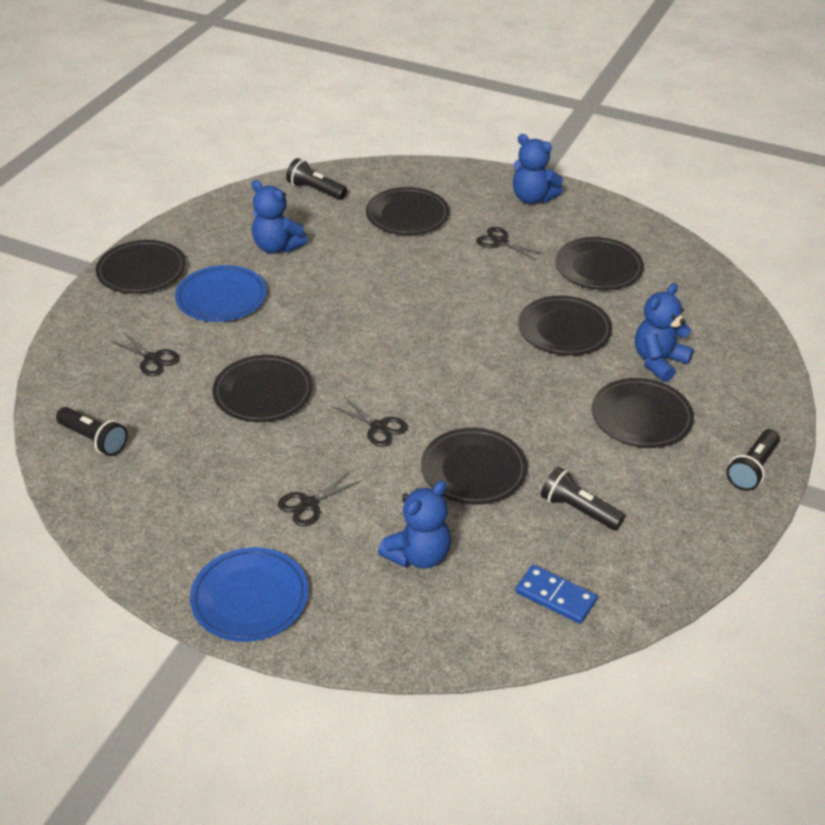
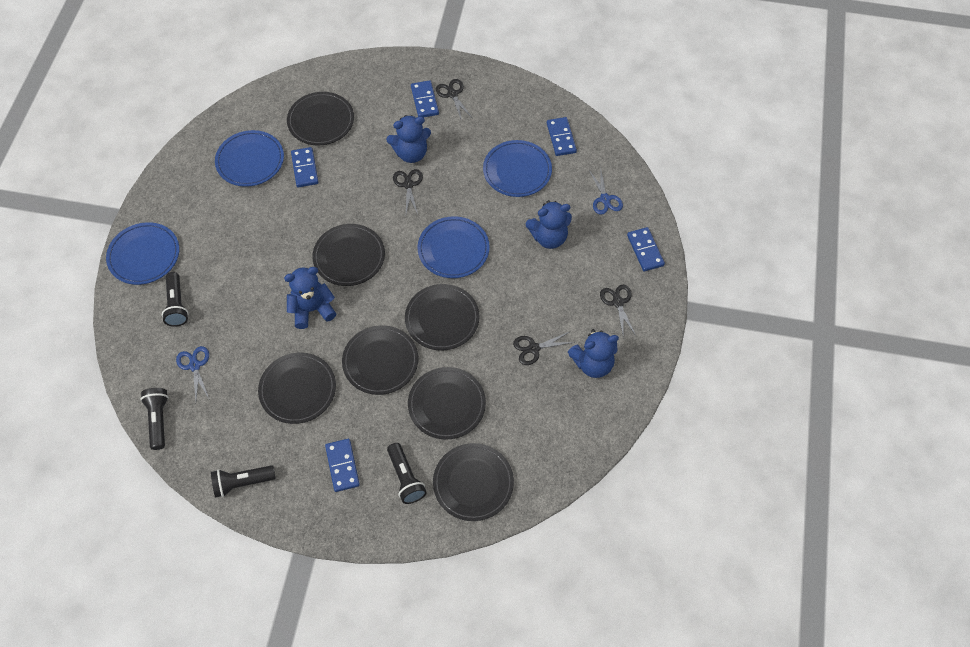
blue domino: [515,565,597,624] = 1 -> [291,147,318,187] [325,439,360,492] [411,80,439,118] [547,117,577,156] [627,227,665,271] = 5
blue plate: [175,265,267,322] [190,547,309,642] = 2 -> [106,222,179,285] [215,130,284,187] [417,216,490,278] [483,140,552,197] = 4
blue scissors: none = 0 -> [176,346,210,400] [589,170,623,215] = 2

